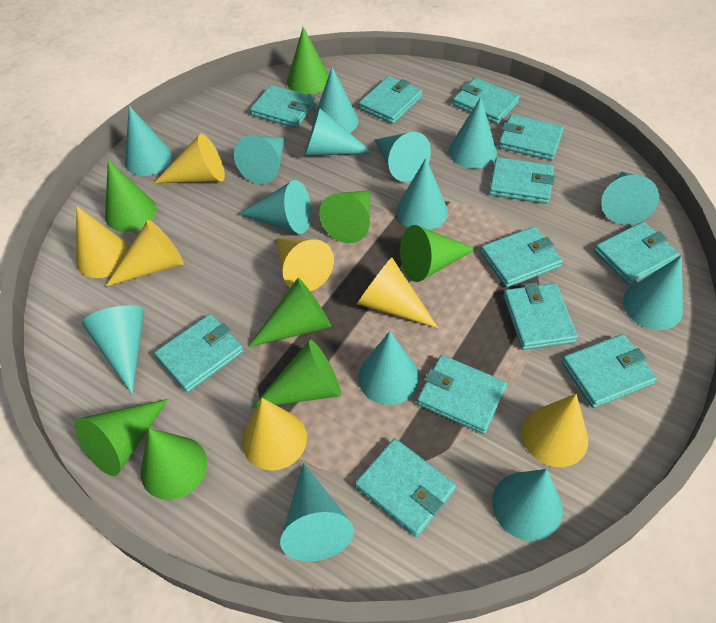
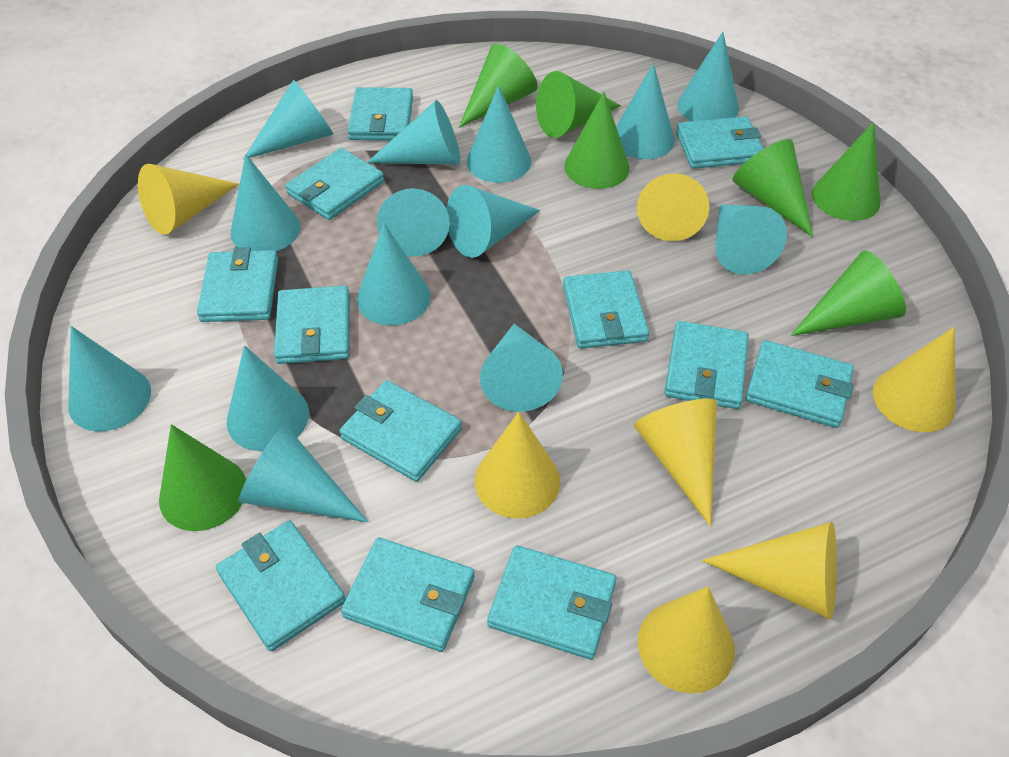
green cone: [75,399,168,476] [105,160,157,232] [141,428,207,500] [248,278,331,347] [251,340,341,408] [287,27,329,95] [319,190,370,243] [400,225,477,282] = 8 -> [159,424,246,531] [459,44,538,128] [536,71,621,138] [564,92,630,189] [733,139,813,237] [790,250,906,336] [812,122,881,221] = 7

